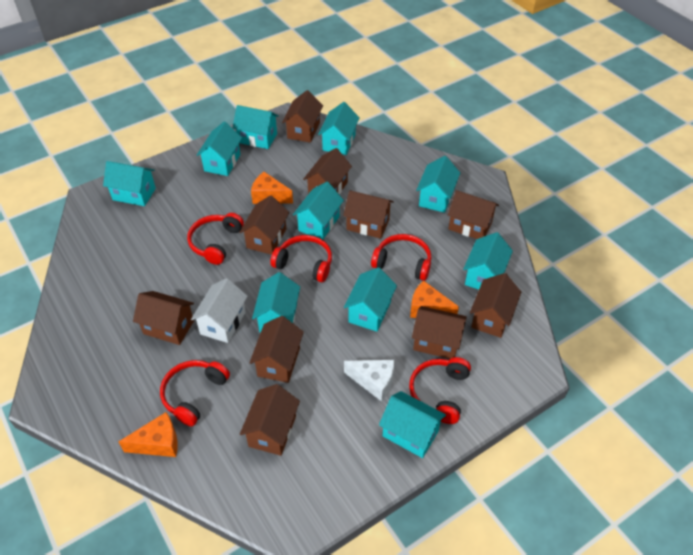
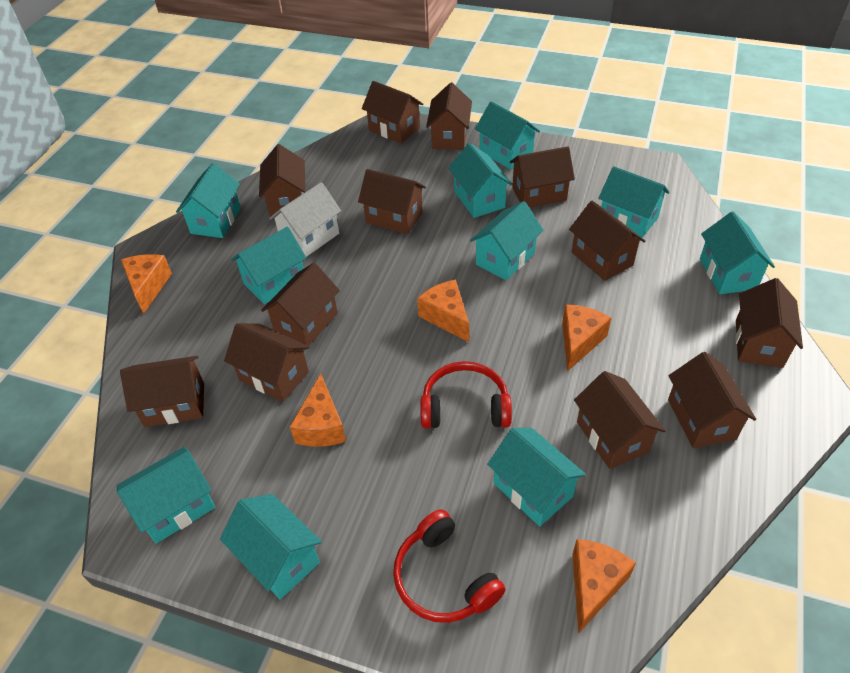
brown house: [133,291,194,345] [239,195,289,255] [240,384,300,456] [249,316,304,383] [282,90,323,143] [303,148,352,195] [343,190,394,239] [412,306,467,359] [448,190,499,239] [470,273,521,338] = 10 -> [120,356,204,427] [224,323,309,402] [259,144,305,217] [261,263,340,346] [358,169,426,234] [362,81,423,144] [426,83,472,150] [510,146,575,208] [569,201,645,281] [574,371,665,469] [668,352,756,448] [735,278,803,368] = 12
orange cheese: [119,412,178,457] [251,172,293,204] [410,280,459,318] = 3 -> [121,254,172,314] [290,374,346,447] [417,279,469,342] [562,304,611,372] [572,539,636,634] = 5
red headphones: [160,360,230,427] [187,213,244,265] [270,235,332,282] [371,234,431,281] [409,357,471,424] = 5 -> [393,509,506,623] [420,361,512,428] = 2
white cheese: [344,360,394,402] = 1 -> none = 0

